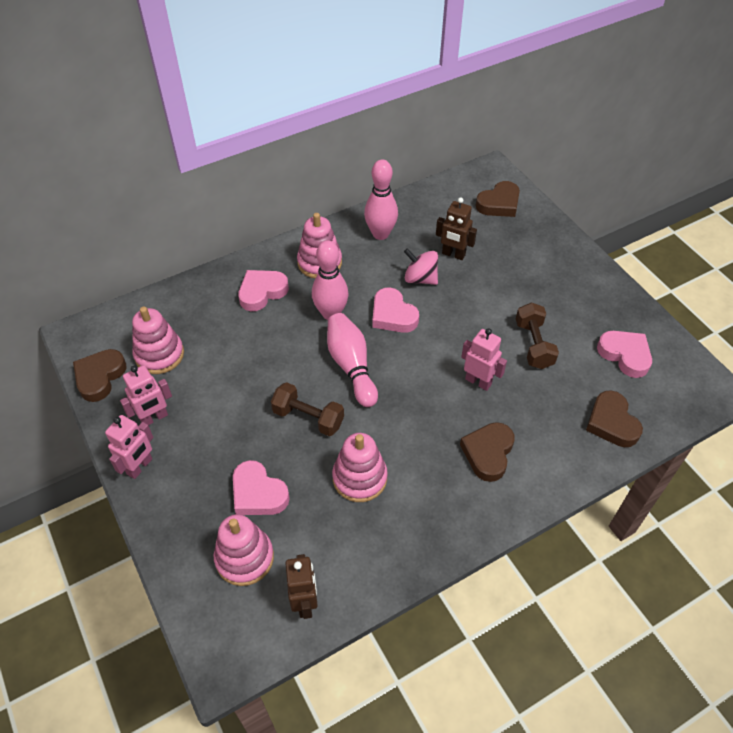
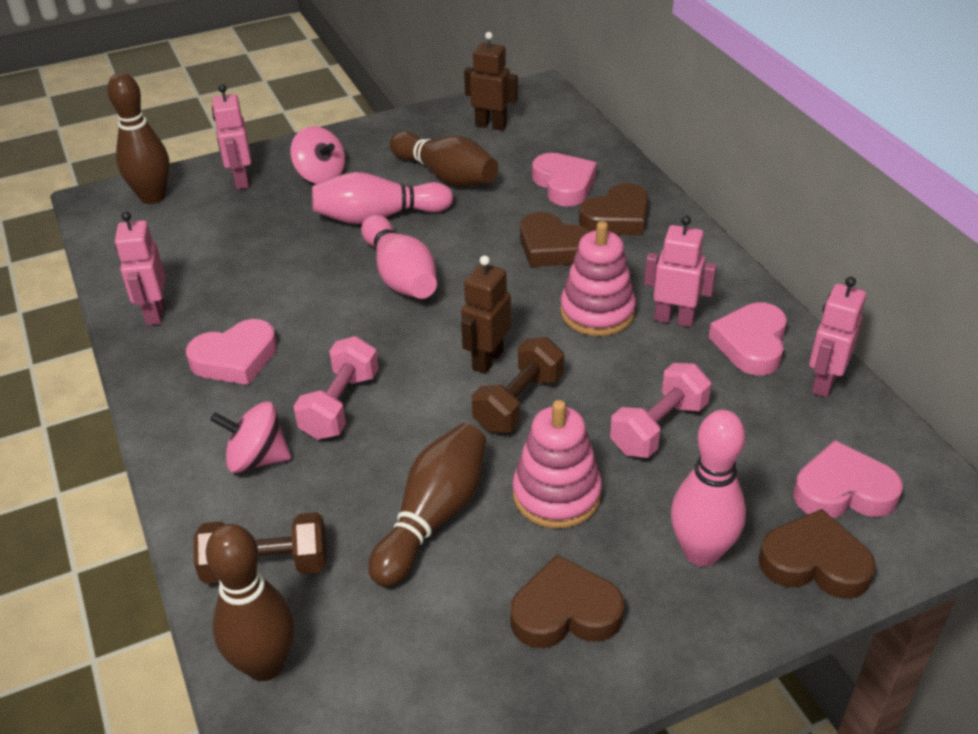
brown bowling pin: none = 0 -> [107,73,170,204] [206,524,295,681] [368,423,486,587] [390,131,498,187] = 4
pink dumbbell: none = 0 -> [293,336,379,440] [610,363,711,458] = 2
pink robot: [105,415,153,479] [120,365,172,425] [461,328,507,391] = 3 -> [115,211,165,325] [212,84,251,189] [644,215,717,327] [809,277,866,398] = 4
pink spinning top: [404,248,438,285] = 1 -> [210,402,291,473] [290,126,345,184] = 2
pink stacking toy: [132,307,184,374] [214,514,274,586] [297,213,342,279] [332,433,388,502] = 4 -> [512,400,602,529] [560,221,636,336] = 2

